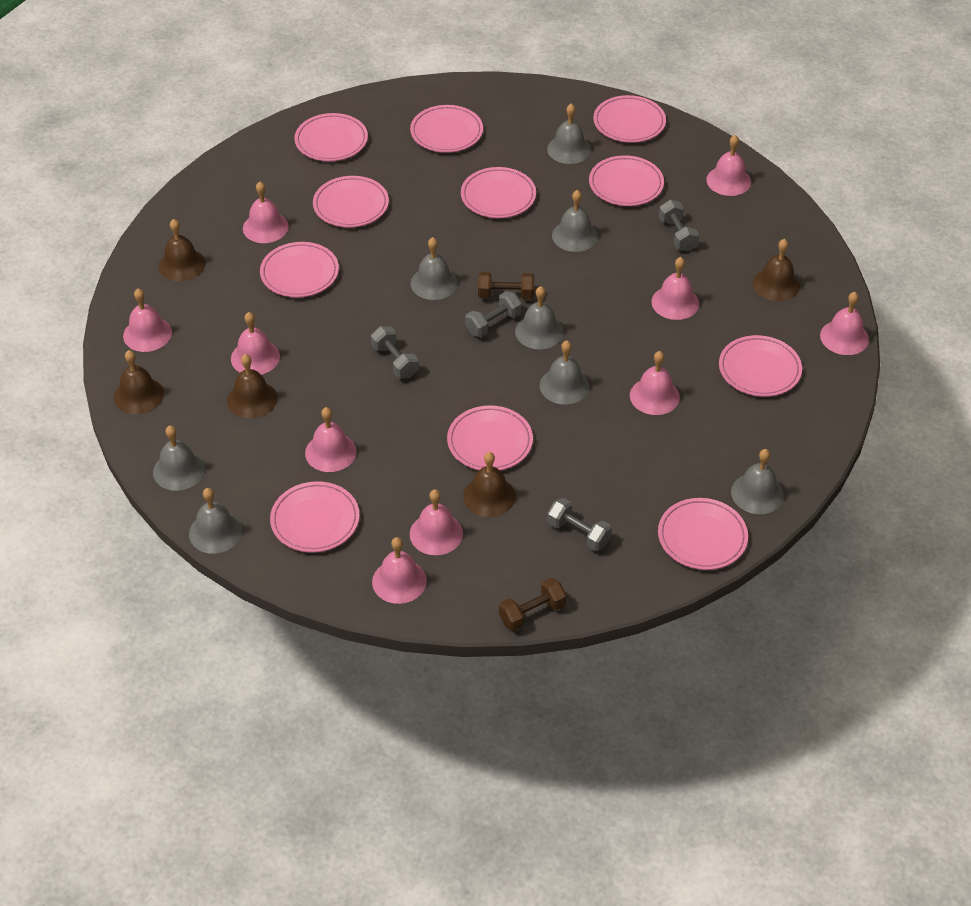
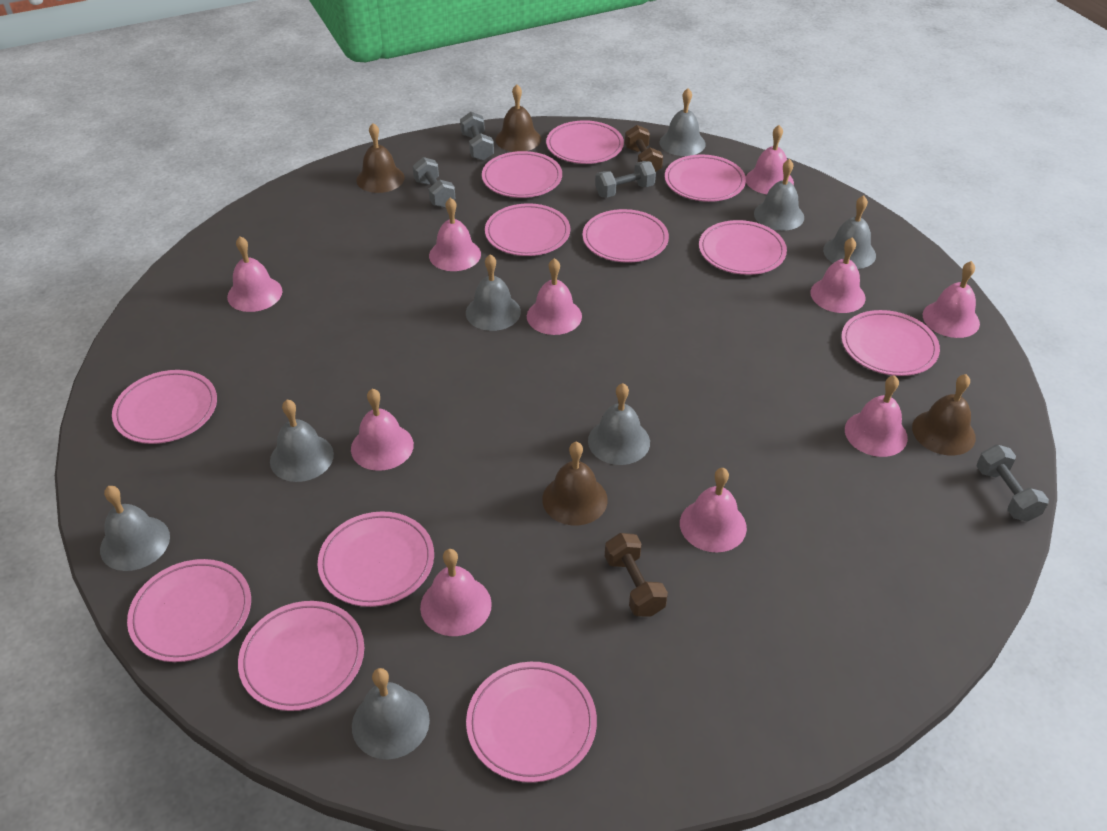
brown bell: [114,350,164,414] [158,219,206,281] [227,354,277,418] [463,452,516,517] [753,239,800,301] = 5 -> [356,123,405,193] [496,85,541,152] [542,442,608,525] [912,374,976,456] = 4
pink plate: [260,242,339,297] [270,481,360,553] [294,113,368,161] [313,176,389,227] [410,105,483,153] [447,405,533,470] [461,167,536,218] [589,155,664,206] [593,95,666,143] [658,498,748,570] [719,335,802,397] = 11 -> [112,370,217,444] [127,559,251,662] [238,601,364,711] [318,511,434,607] [466,662,597,783] [482,151,562,198] [485,203,570,256] [546,120,624,164] [582,209,669,263] [665,155,746,202] [699,220,787,275] [841,310,940,376] = 12

